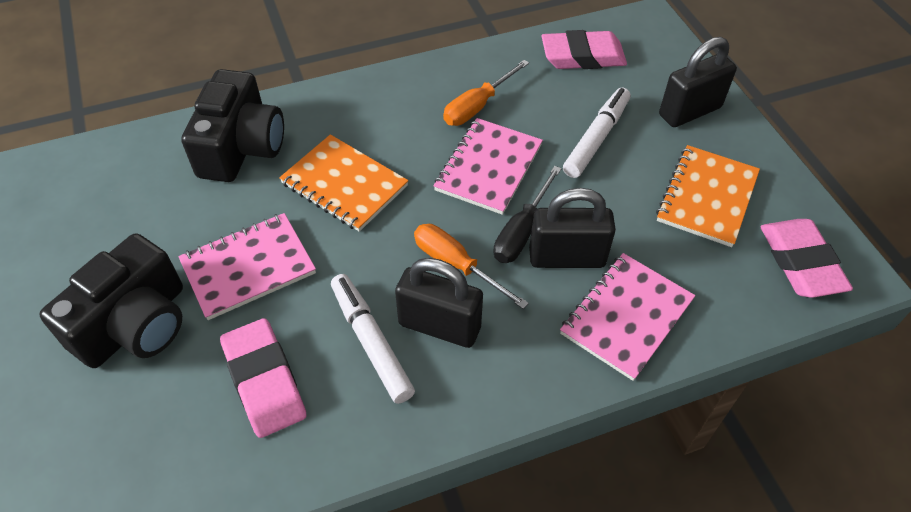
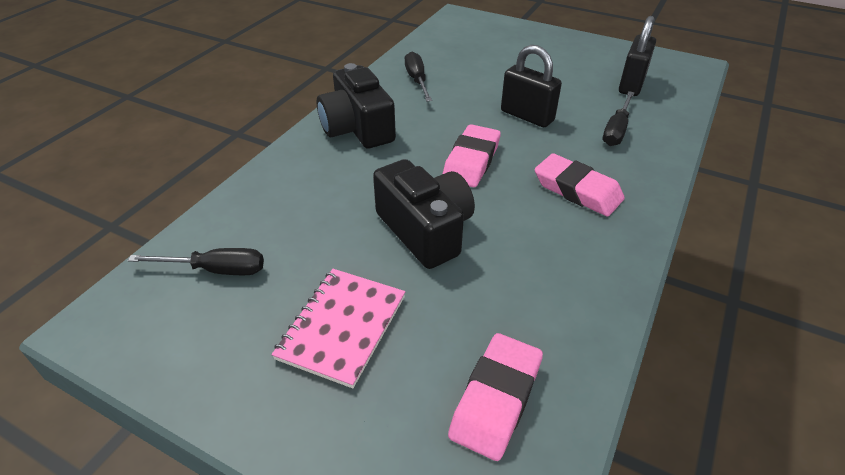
black padlock: [395,258,483,348] [529,188,616,268] [659,37,737,127] = 3 -> [501,45,562,127] [619,16,656,96] = 2
black screwdriver: [493,166,562,263] = 1 -> [128,248,264,275] [405,52,432,101] [603,91,635,146] = 3
orange notebook: [279,134,409,232] [656,145,760,247] = 2 -> none = 0
orange screwdriver: [414,224,529,309] [443,60,529,126] = 2 -> none = 0
pink notebook: [178,213,316,320] [433,118,543,215] [560,253,695,381] = 3 -> [271,269,405,388] = 1
white marker: [331,274,415,404] [563,87,631,178] = 2 -> none = 0

